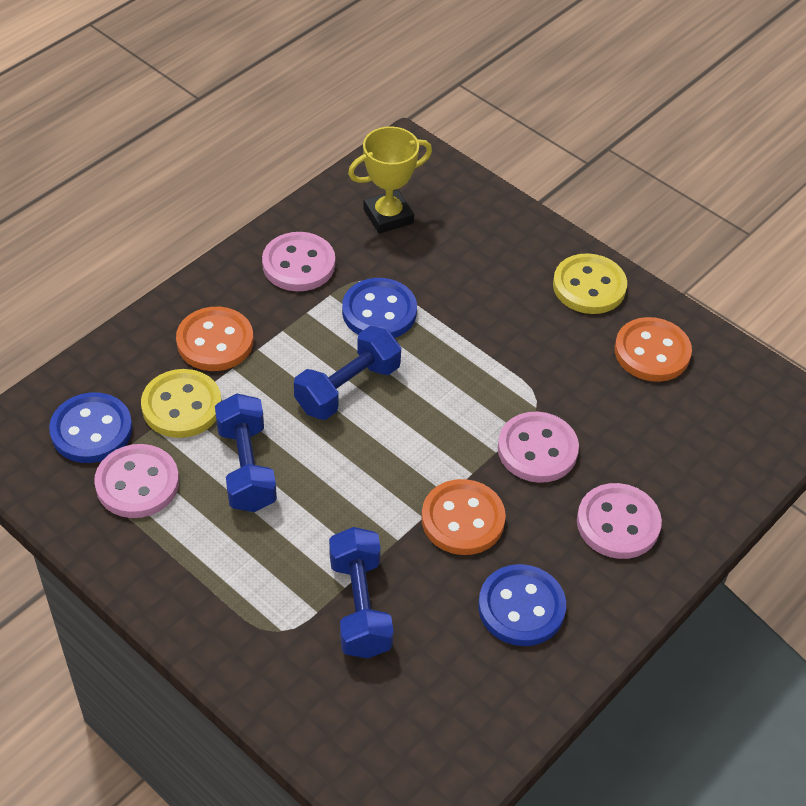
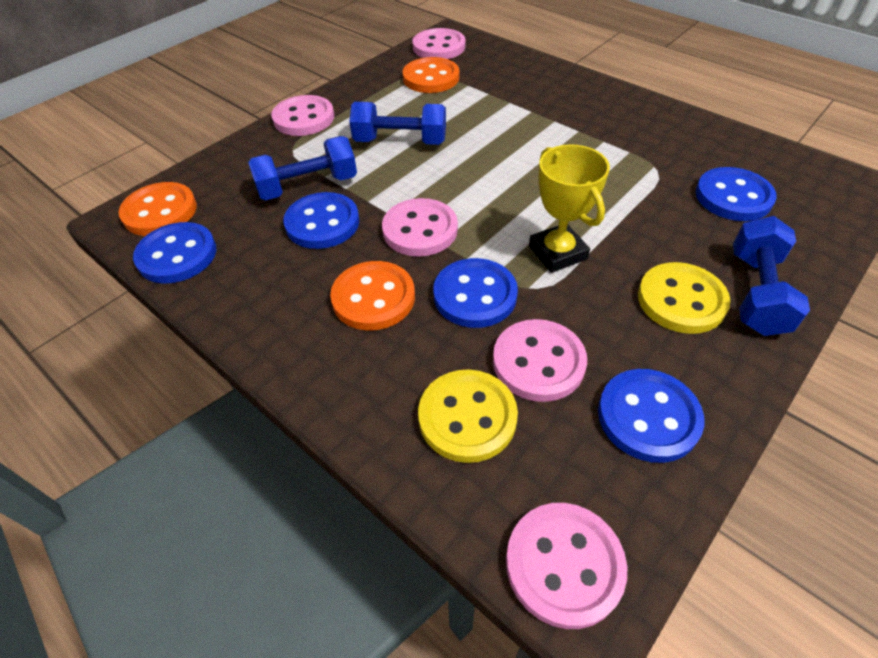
blue button: [49,392,132,463] [342,278,417,338] [478,564,566,646] = 3 -> [133,222,216,284] [283,192,359,249] [433,258,518,328] [598,369,704,463] [695,167,776,221] = 5
pink button: [94,444,179,518] [262,232,335,291] [498,412,579,483] [577,483,662,559] = 4 -> [271,95,334,136] [382,198,458,257] [412,28,465,59] [493,319,587,402] [506,503,627,629] = 5

